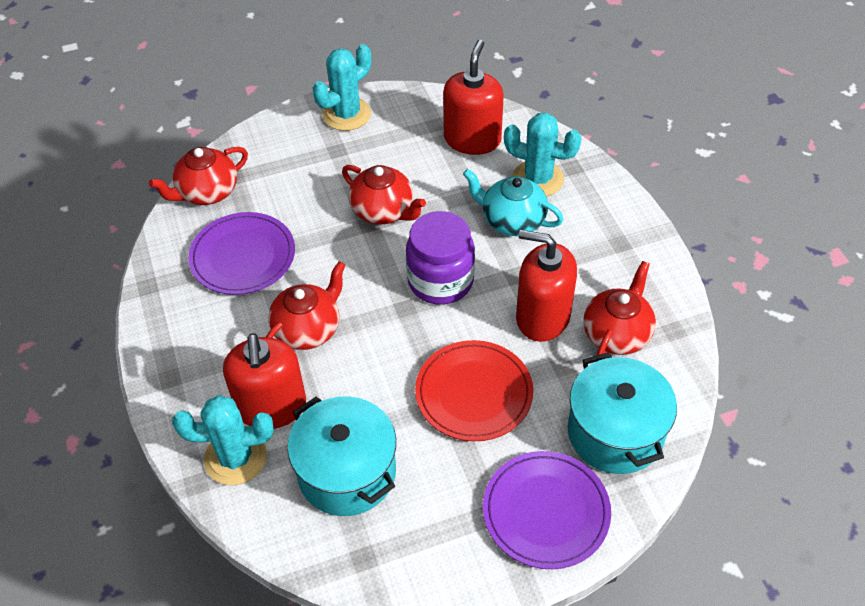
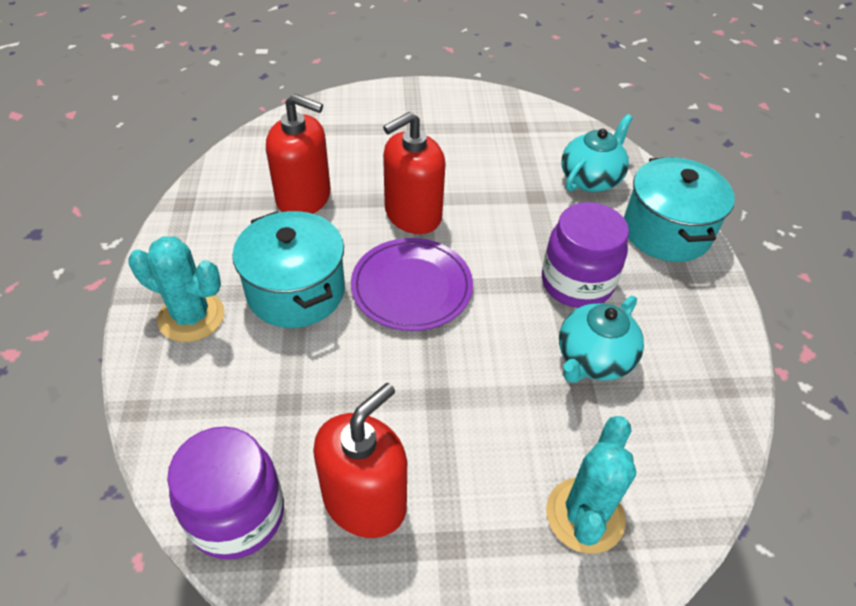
purple jar: [406,211,475,305] = 1 -> [167,426,284,560] [542,202,629,308] = 2
purple plate: [188,212,295,295] [483,451,611,569] = 2 -> [351,238,473,331] = 1
red plate: [415,340,533,441] = 1 -> none = 0
red teapot: [149,147,248,205] [266,261,346,350] [342,165,426,225] [583,261,656,362] = 4 -> none = 0
turquoise cactus: [172,395,273,485] [313,44,371,131] [504,113,582,196] = 3 -> [129,236,225,342] [546,416,636,554] = 2
turquoise teapot: [463,169,564,236] = 1 -> [559,296,644,383] [561,114,633,192] = 2

